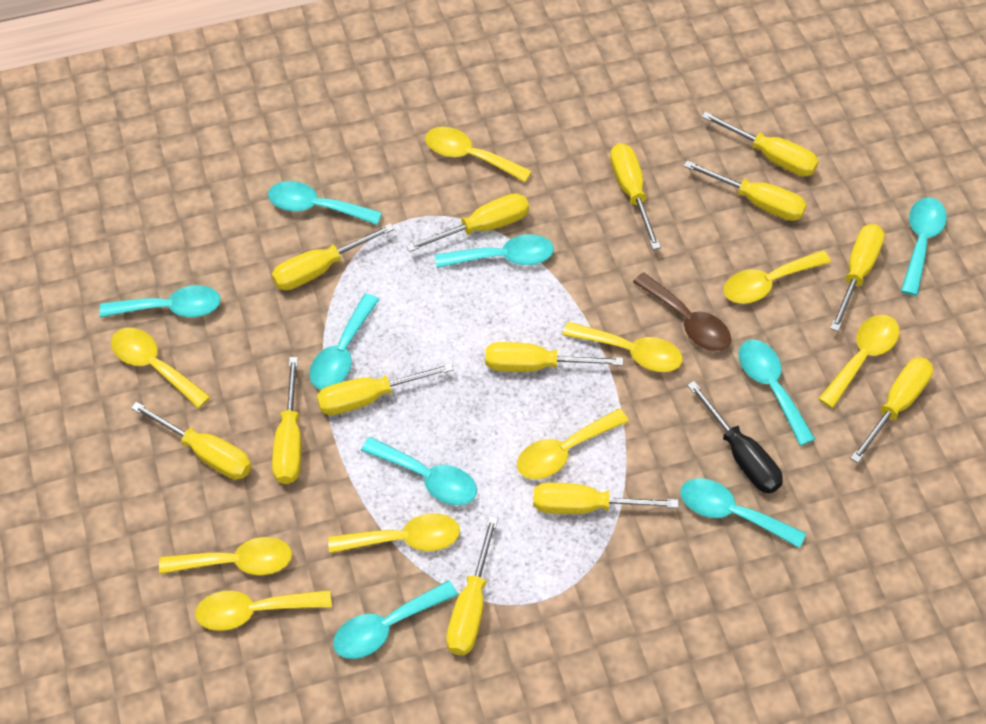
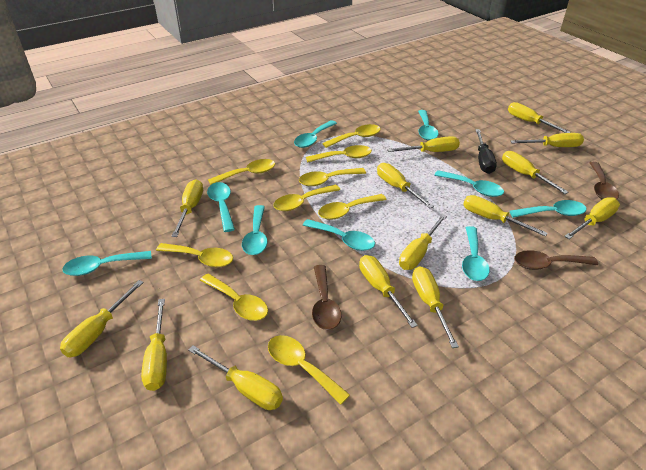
brown spoon: [633,272,731,351] = 1 -> [312,265,341,330] [514,250,598,270] [590,162,619,200] = 3
yellow screwdriver: [131,402,252,480] [272,223,394,290] [272,357,302,484] [317,363,454,415] [406,193,529,252] [446,516,498,655] [485,342,623,372] [533,482,679,514] [610,143,661,250] [684,160,807,221] [702,111,819,176] [830,224,885,331] [850,357,933,463] = 13 -> [60,280,144,357] [141,299,167,391] [172,180,203,237] [188,345,283,410] [359,255,418,328] [377,163,434,208] [387,136,460,152] [399,214,447,270] [412,266,459,348] [463,195,548,236] [502,151,569,194] [508,102,571,133] [511,133,584,147] [564,197,620,239] = 14

